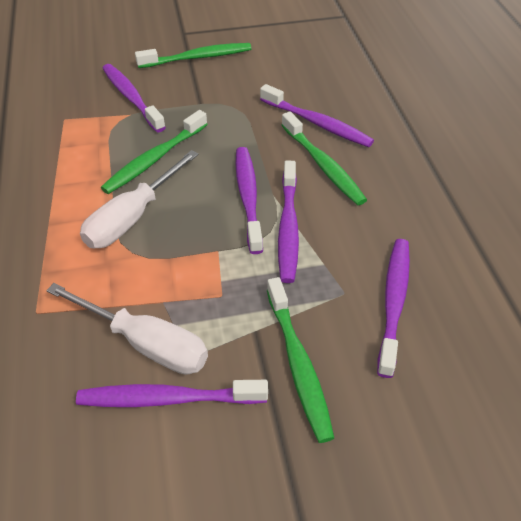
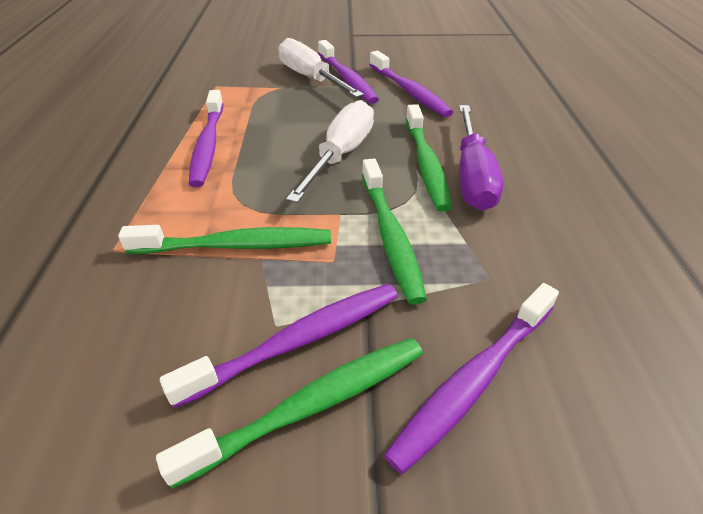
purple screwdriver: none = 0 -> [459,105,503,211] = 1
purple toothbrush: [76,380,268,407] [102,64,166,132] [235,147,263,254] [260,84,374,147] [278,161,299,283] [377,239,410,378] = 6 -> [160,284,398,408] [189,90,223,187] [318,40,379,104] [370,51,453,117] [384,283,559,474] = 5

